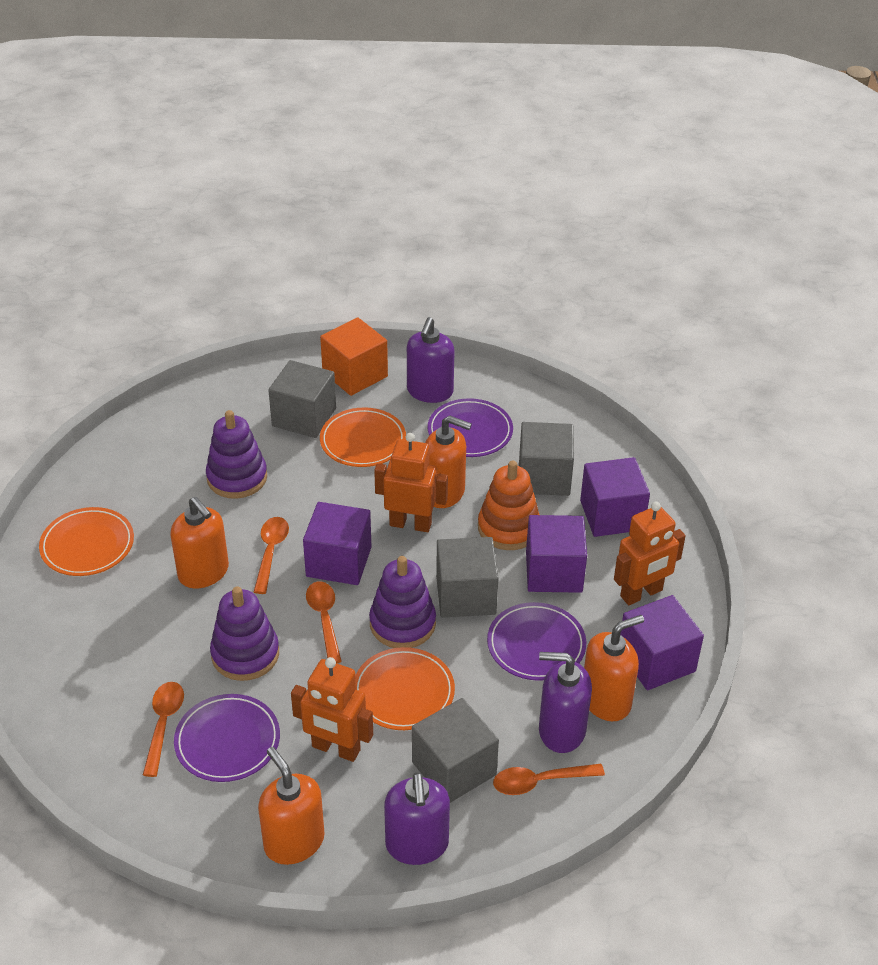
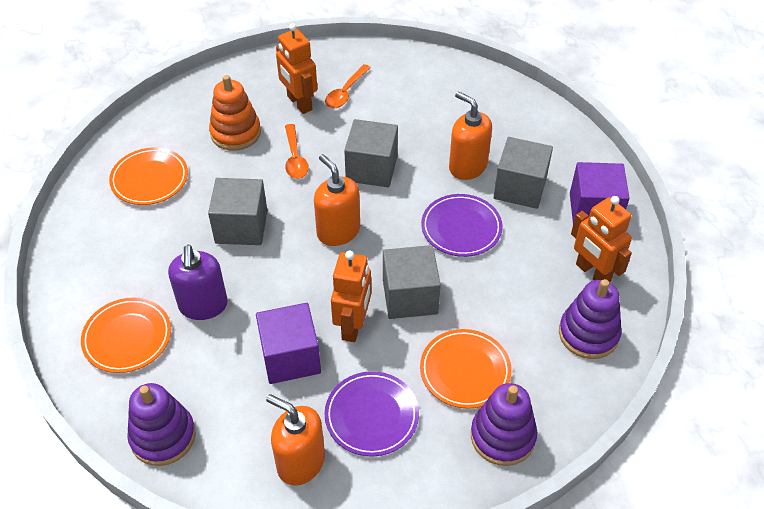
orange cube: [320,317,388,396] = 1 -> none = 0
orange soap dispenser: [170,497,229,589] [258,747,325,865] [425,415,472,508] [584,615,644,721] = 4 -> [266,394,325,486] [314,154,360,246] [449,91,492,180] = 3
orange spoon: [143,682,184,777] [254,517,289,594] [306,582,342,663] [493,764,605,795] = 4 -> [285,124,309,179] [325,64,371,108] = 2
purple cube: [303,502,372,585] [526,515,587,593] [580,457,650,537] [620,595,704,690] = 4 -> [256,303,321,384] [570,162,630,224] = 2
purple plate: [174,694,280,782] [428,398,513,457] [487,602,586,681] = 3 -> [325,371,419,457] [421,194,503,257] = 2
purple soap dispenser: [384,772,450,865] [407,317,455,403] [539,652,592,753] = 3 -> [168,245,228,320] = 1

